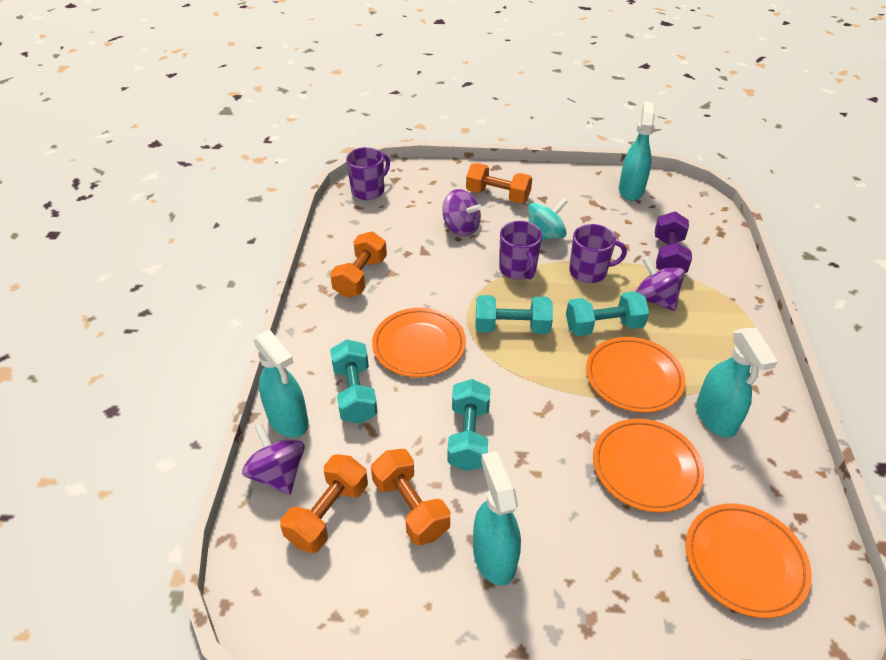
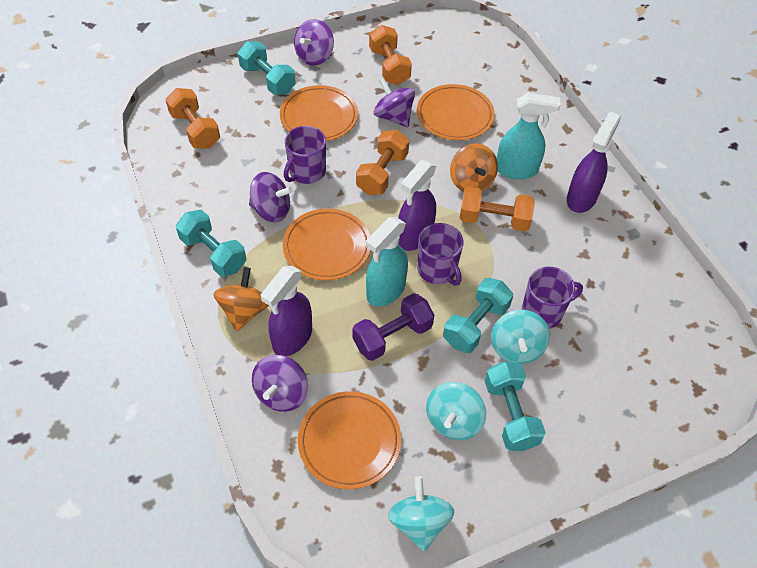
orange spinning top: none = 0 -> [214,267,269,331] [450,143,498,192] = 2
purple spinning top: [242,424,305,495] [442,189,482,237] [636,257,685,311] = 3 -> [249,172,293,222] [252,355,308,412] [294,19,334,65] [374,78,415,127] = 4
purple spray bottle: none = 0 -> [261,265,312,356] [398,160,436,251] [567,112,621,213] = 3
turquoise spinning top: [528,198,568,240] = 1 -> [388,476,454,551] [426,382,486,440] [491,310,550,364] = 3
turquoise spray bottle: [253,329,309,438] [473,451,521,586] [619,101,655,201] [696,328,778,438] = 4 -> [366,217,408,307] [497,93,561,179] = 2

